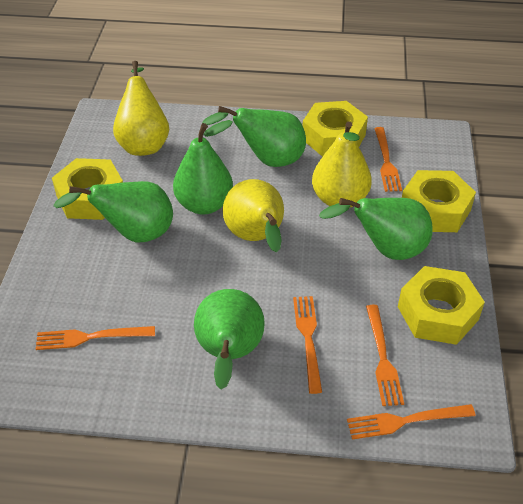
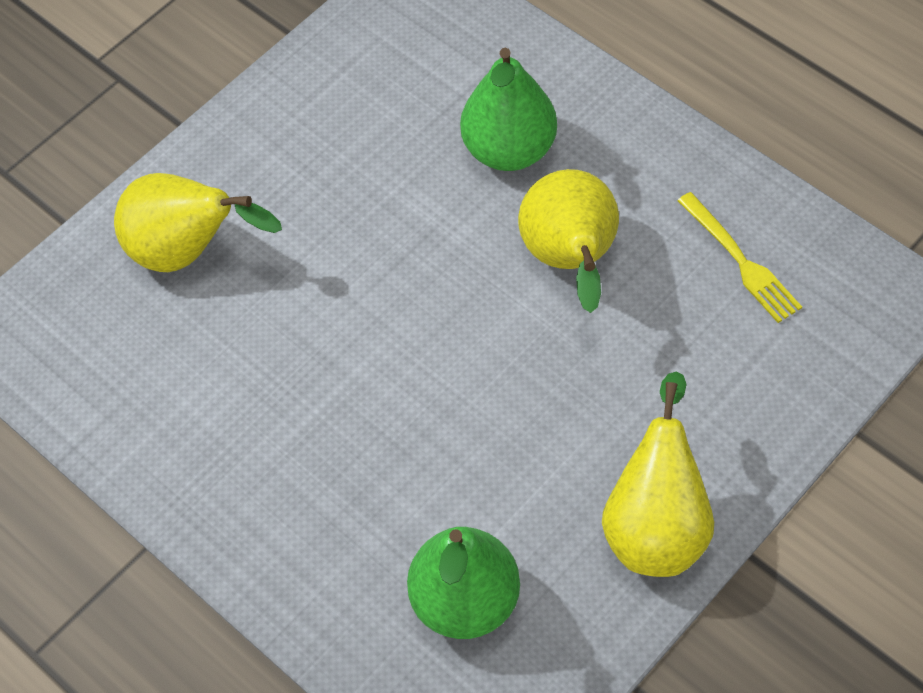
green pear: [53,181,173,242] [173,120,233,215] [194,289,265,390] [202,106,306,167] [319,198,433,260] = 5 -> [407,527,520,639] [460,47,557,171] = 2
orange fork: [36,326,155,350] [293,296,322,394] [347,404,476,439] [366,305,404,406] [374,127,402,192] = 5 -> none = 0
yellow fork: none = 0 -> [677,192,802,323] = 1
yellow nut: [52,158,123,220] [303,101,368,157] [398,266,485,345] [402,170,476,232] = 4 -> none = 0

